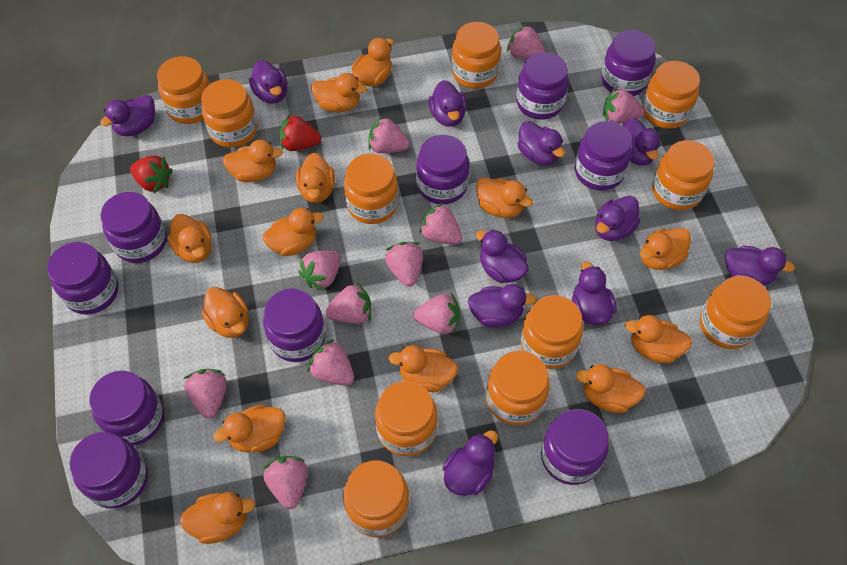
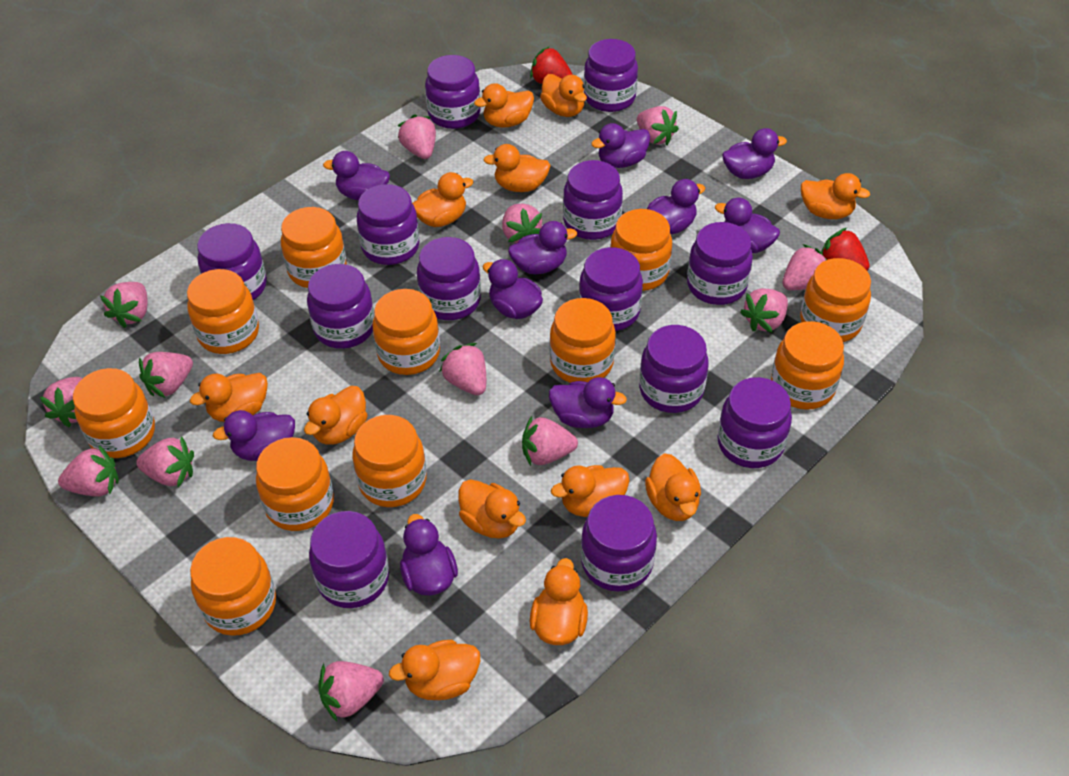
orange duck: [167,214,212,263] [180,492,255,544] [202,287,249,338] [213,404,285,453] [223,140,283,182] [262,208,323,256] [296,153,335,203] [311,73,367,112] [352,37,394,87] [388,345,458,392] [476,177,533,218] [576,364,646,413] [625,315,692,363] [640,228,691,270] = 14 -> [190,373,268,422] [304,386,368,445] [389,640,480,700] [412,172,474,227] [458,479,526,539] [474,83,534,127] [483,144,551,192] [530,558,588,645] [540,74,587,117] [551,465,629,517] [645,454,701,521] [801,173,870,219] = 12
pink strawberry: [183,369,227,418] [263,456,308,509] [298,251,341,291] [307,339,354,385] [325,282,371,324] [368,116,410,153] [385,242,423,287] [413,293,460,335] [419,203,462,245] [507,24,545,60] [603,87,644,124] = 11 -> [40,377,83,427] [58,445,119,497] [100,282,147,328] [136,436,194,487] [139,352,193,398] [318,661,384,721] [398,114,436,159] [439,343,486,395] [502,204,542,243] [522,416,578,466] [637,106,679,145] [740,288,788,333] [782,244,827,291] = 13
purple duck: [100,95,155,136] [249,60,288,104] [429,80,467,127] [442,430,498,496] [468,284,536,327] [476,229,529,283] [518,121,565,165] [572,261,617,325] [595,196,640,241] [623,118,660,165] [726,246,795,286] = 11 -> [213,410,295,461] [323,151,390,200] [400,514,458,596] [482,259,543,319] [508,221,577,274] [549,377,627,428] [591,123,650,168] [647,179,706,234] [715,198,780,253] [722,128,787,179] = 10
purple jar: [47,242,119,315] [69,432,148,508] [89,371,164,446] [101,192,167,263] [263,289,326,362] [416,135,470,205] [516,52,569,120] [541,409,609,485] [575,121,632,191] [601,30,656,96] = 10 -> [197,223,267,300] [307,264,375,349] [309,511,389,608] [357,184,420,265] [417,237,481,320] [425,55,481,129] [563,160,623,240] [579,247,643,331] [581,495,657,592] [584,39,638,112] [639,325,709,413] [687,222,753,305] [717,377,792,468] = 13

